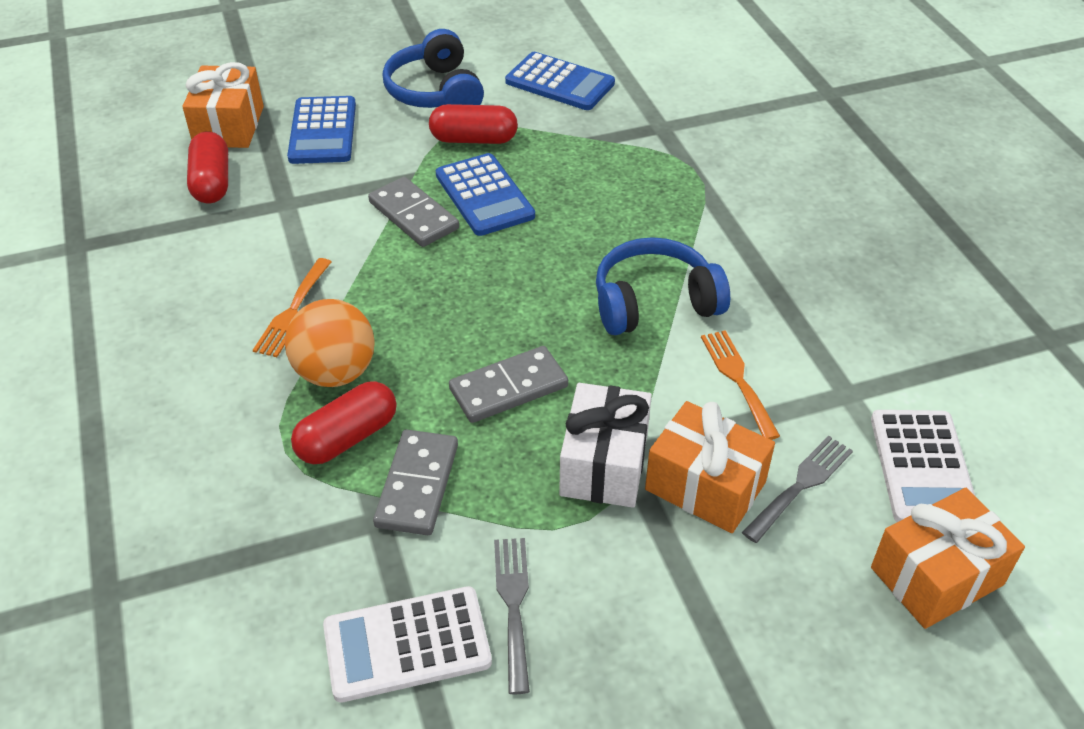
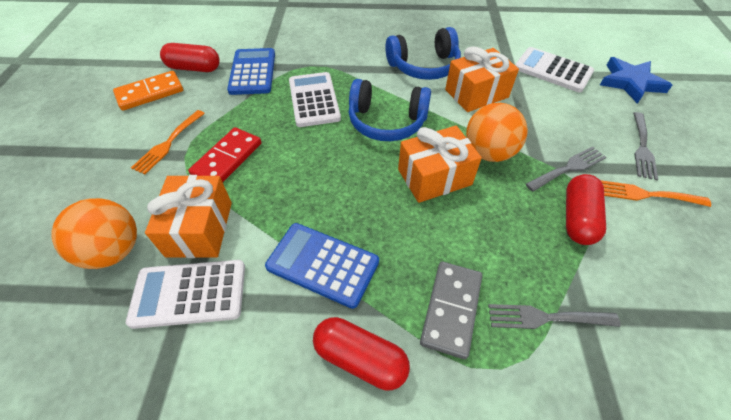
blue calculator: [287,96,356,164] [436,153,535,236] [505,52,615,110] = 3 -> [227,48,275,95] [265,223,379,309] = 2
blue star: none = 0 -> [600,57,672,104] = 1
grey domino: [368,177,459,247] [373,429,458,535] [449,346,568,423] = 3 -> [420,262,482,359] = 1
grey fork: [494,538,530,694] [742,436,853,543] = 2 -> [488,304,620,329] [526,146,606,192] [633,112,658,180] = 3
orange ball: [285,299,375,387] = 1 -> [51,198,137,269] [466,103,528,162] = 2
orange domino: none = 0 -> [113,71,183,110] = 1
red domino: none = 0 -> [188,127,261,182] = 1
white calculator: [323,586,492,702] [871,410,975,522] = 2 -> [126,260,245,329] [289,72,341,127] [515,47,594,92] = 3
white gift: [559,383,652,508] = 1 -> none = 0

